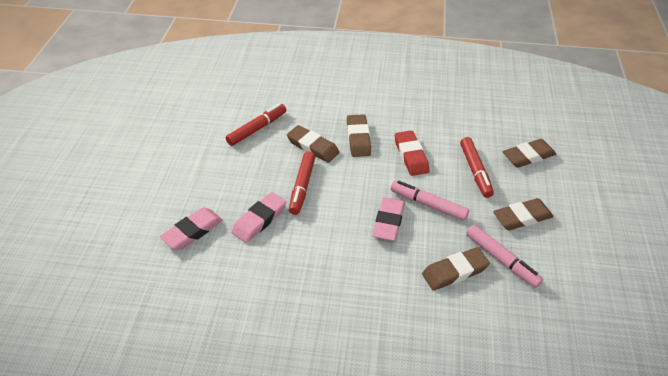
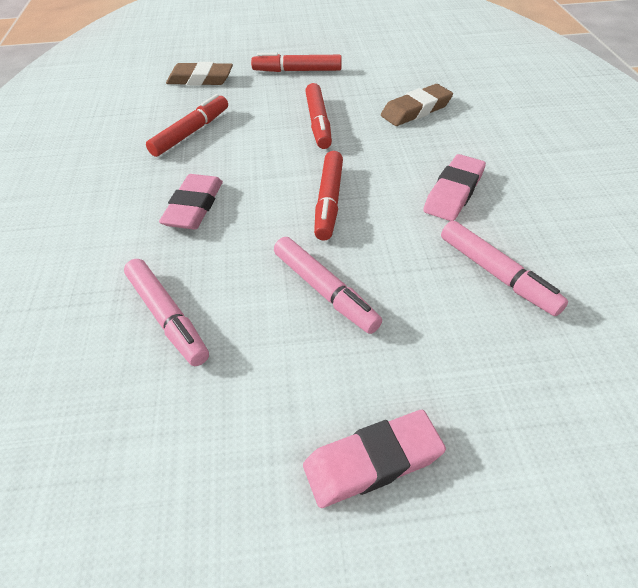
brown eraser: [287,125,339,163] [347,114,371,157] [422,247,490,291] [493,198,554,230] [503,139,556,168] = 5 -> [166,62,233,86] [381,84,453,126] = 2
pink marker: [391,181,469,221] [466,225,543,288] = 2 -> [124,259,209,366] [274,237,382,334] [441,221,568,316] = 3
red eraser: [395,131,429,176] = 1 -> none = 0
red marker: [226,104,286,146] [289,151,315,215] [460,137,494,198] = 3 -> [146,94,228,157] [251,53,342,72] [305,83,332,149] [314,151,343,241] = 4

